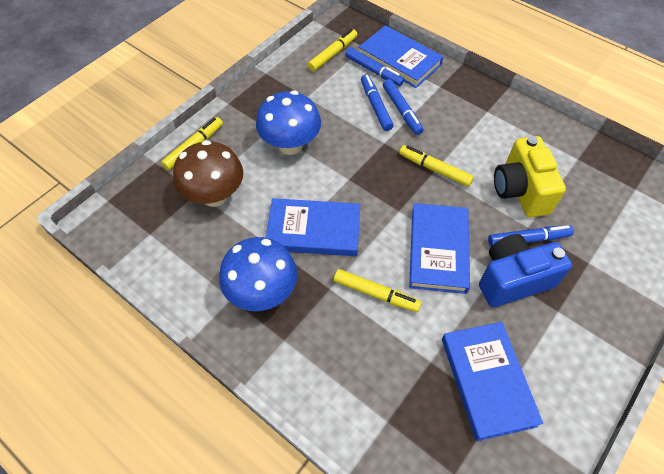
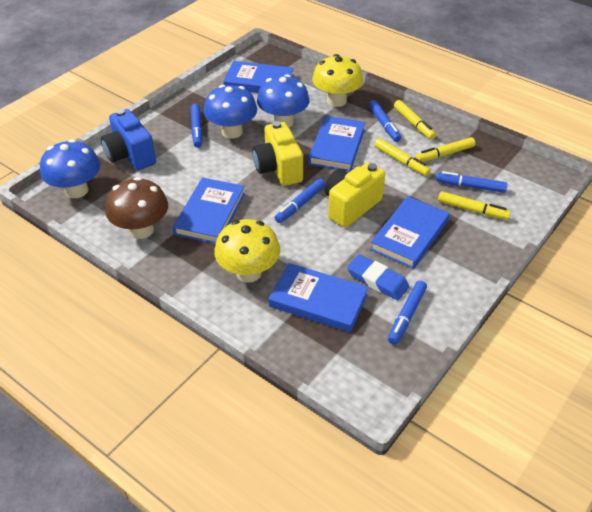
blue book: [266,198,360,256] [359,25,443,88] [409,203,470,294] [442,322,543,441] = 4 -> [173,178,245,244] [223,61,294,93] [268,263,368,332] [308,116,365,172] [370,196,450,269] = 5
blue eraser: none = 0 -> [347,254,410,300] = 1
blue marker: [345,47,404,86] [361,74,393,131] [383,79,423,135] [488,225,574,247] = 4 -> [191,104,203,148] [275,179,325,223] [369,100,401,142] [388,280,427,345] [436,171,507,193] = 5
blue mushroom: [219,237,297,311] [256,91,321,155] = 2 -> [40,139,100,198] [204,85,257,139] [257,74,310,127] = 3
yellow camera: [494,136,566,217] = 1 -> [252,121,303,186] [324,162,385,228] = 2
yellow mushroom: none = 0 -> [214,219,280,283] [312,54,363,107] = 2

